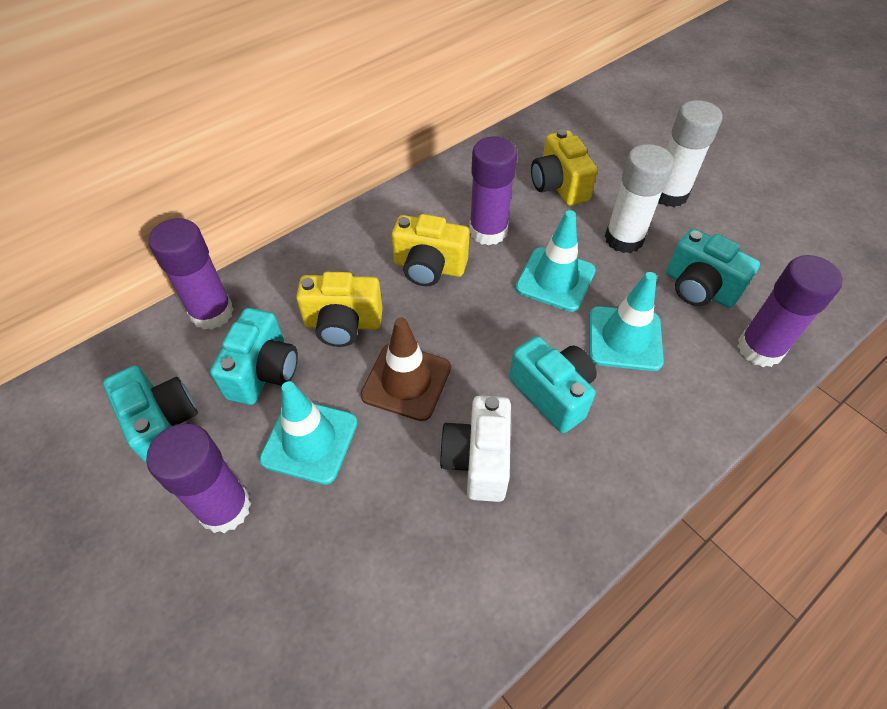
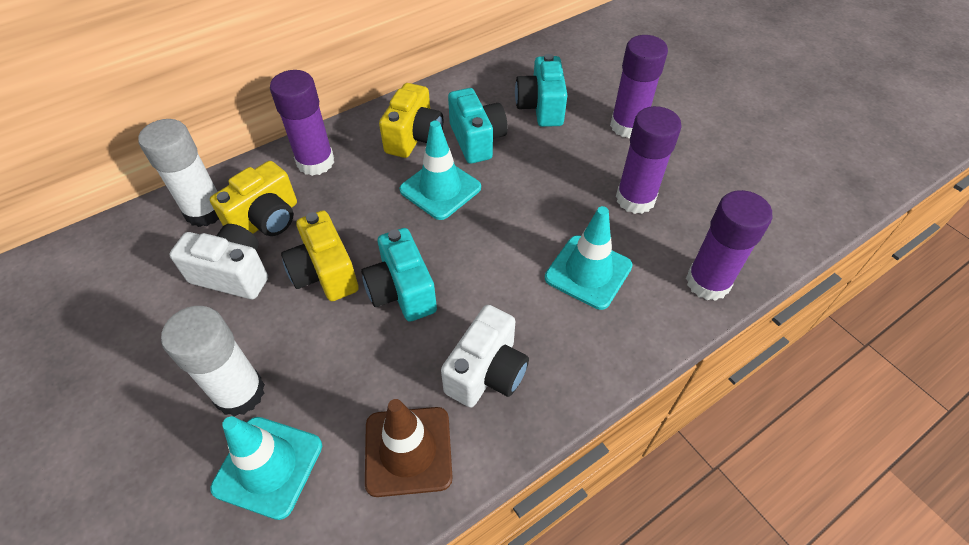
turquoise camera: [103,366,198,464] [210,308,298,405] [509,336,597,433] [666,228,760,308] = 4 -> [361,228,437,322] [448,88,508,164] [515,54,568,127] = 3
white camera: [439,395,511,502] = 1 -> [169,224,268,299] [441,305,529,408] = 2

